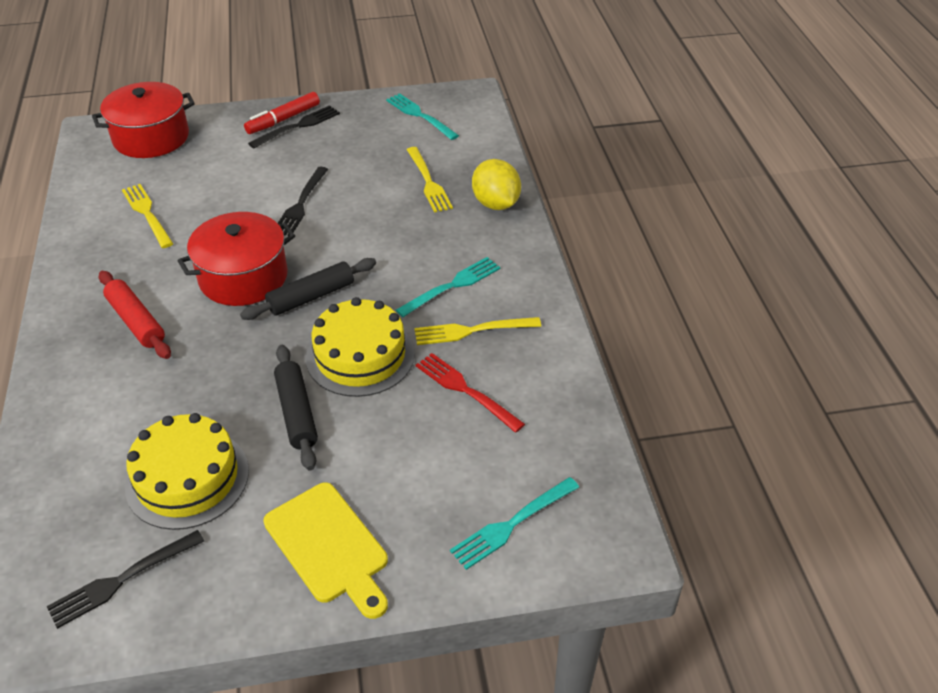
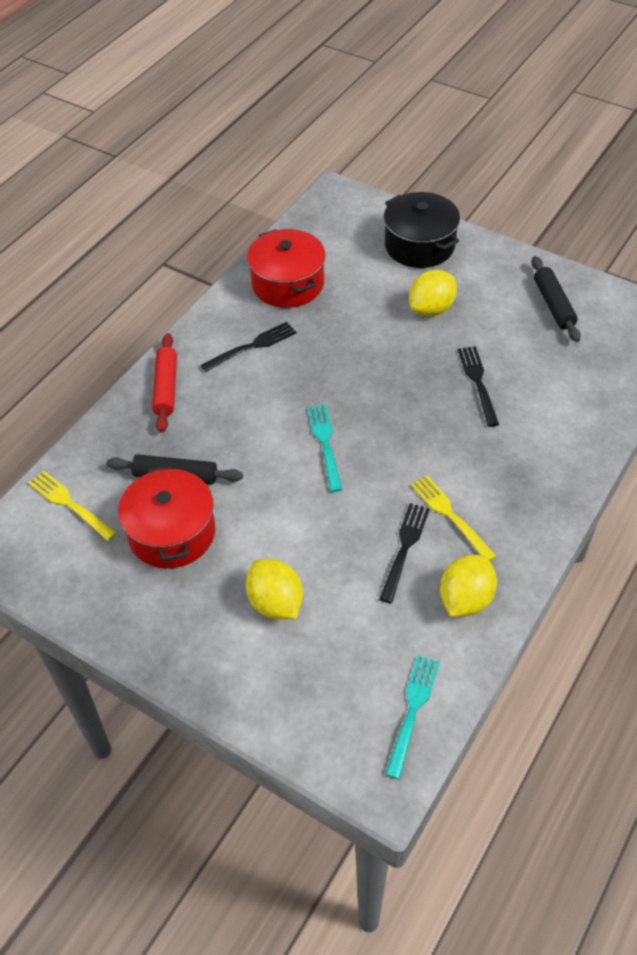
black pot: none = 0 -> [384,192,460,268] = 1
red fork: [416,353,525,433] = 1 -> none = 0
red marker: [244,92,320,134] = 1 -> none = 0
turquoise fork: [386,93,459,140] [396,257,501,317] [450,477,579,570] = 3 -> [308,404,343,492] [385,655,440,779] = 2
yellow cake: [125,413,249,530] [306,297,415,397] = 2 -> none = 0
yellow cutting board: [263,482,388,619] = 1 -> none = 0
yellow fork: [122,184,174,248] [407,147,453,213] [414,317,541,345] = 3 -> [29,471,117,541] [411,475,496,561] = 2
yellow lemon: [472,159,521,210] = 1 -> [246,559,303,619] [409,270,457,316] [440,555,497,617] = 3

